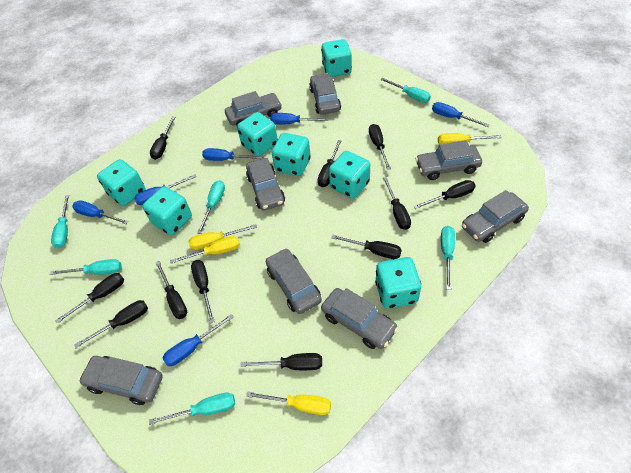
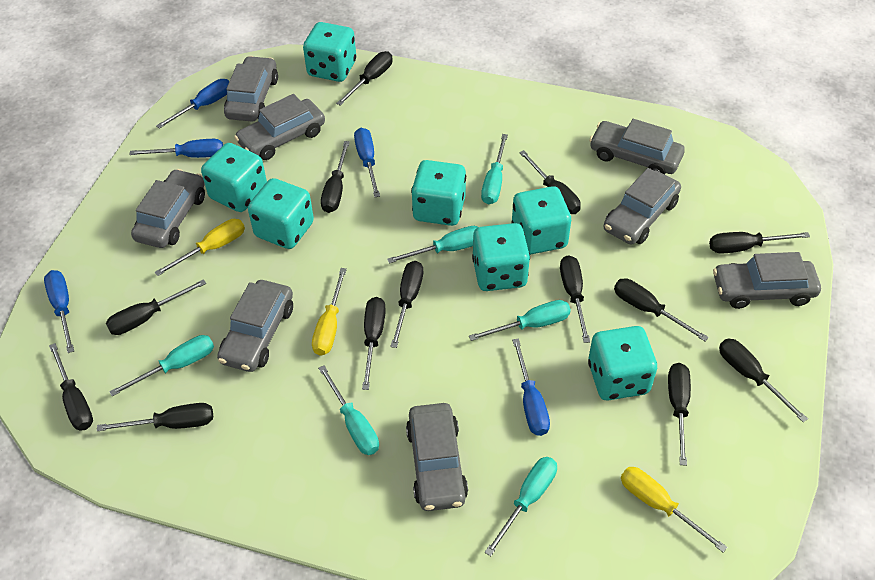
black screwdriver: [55,273,124,324] [74,300,148,348] [150,116,175,160] [155,261,187,319] [191,260,215,324] [240,353,322,370] [318,140,341,187] [331,235,402,259] [369,124,391,170] [383,177,411,230] [414,180,476,209] = 11 -> [49,343,93,431] [97,403,213,431] [106,279,206,335] [321,141,350,213] [336,51,393,106] [362,297,386,390] [390,261,423,348] [519,150,581,214] [560,255,590,343] [614,278,709,341] [668,363,691,466] [709,232,810,254] [719,338,808,422] = 13
blue screwdriver: [72,200,129,224] [134,174,196,205] [162,314,233,366] [202,148,263,161] [270,113,328,124] [432,102,490,127] = 6 -> [44,270,74,353] [130,139,223,158] [156,79,229,129] [354,128,380,197] [512,338,550,436] = 5
yellow screwdriver: [170,236,240,264] [189,224,257,250] [246,391,331,415] [438,133,502,145] = 4 -> [155,219,245,276] [312,268,347,356] [621,467,727,552] = 3

